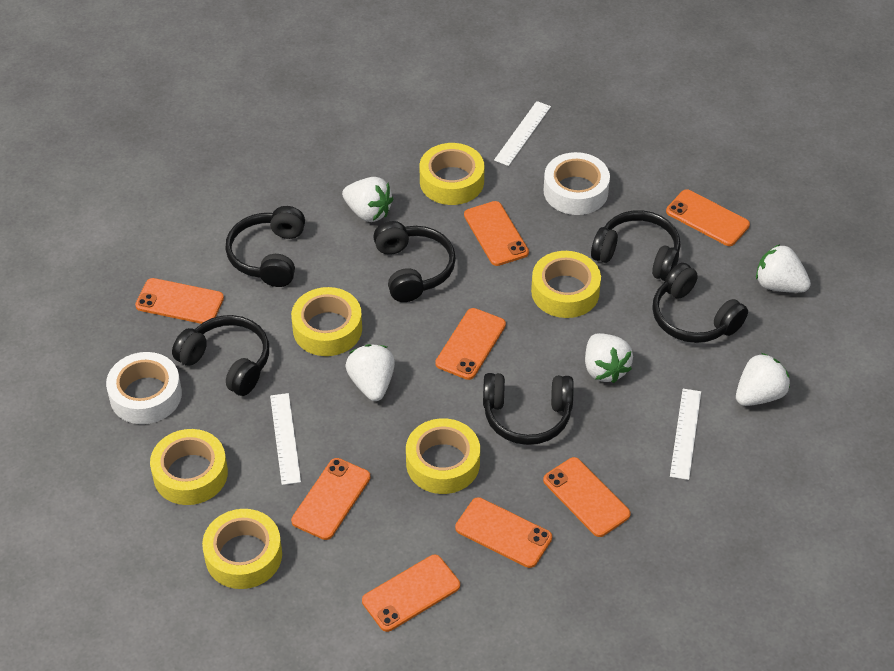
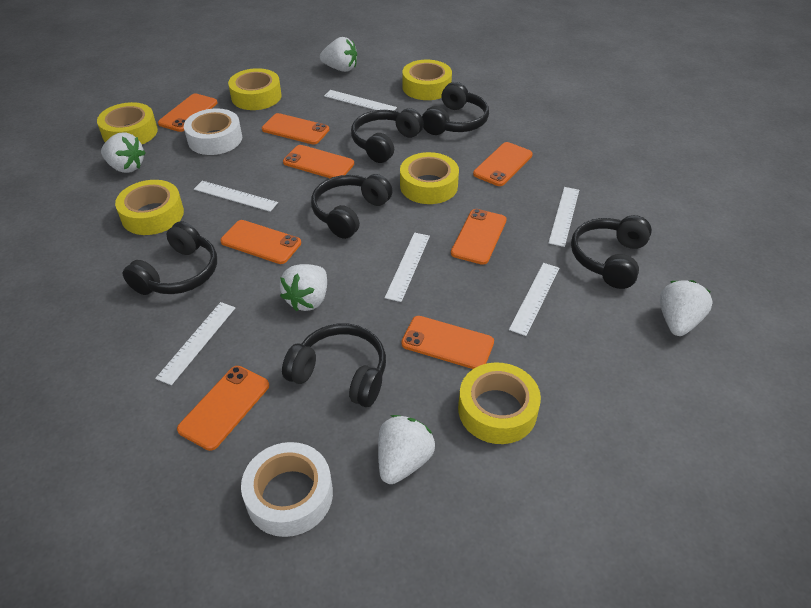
white ruler: [270,393,301,485] [494,101,551,166] [670,389,701,480] = 3 -> [155,302,235,385] [194,181,278,212] [324,90,397,111] [385,233,430,302] [509,263,559,336] [548,187,579,247] = 6

